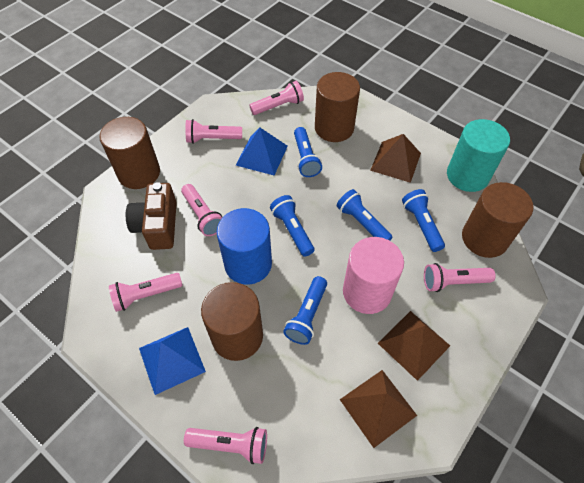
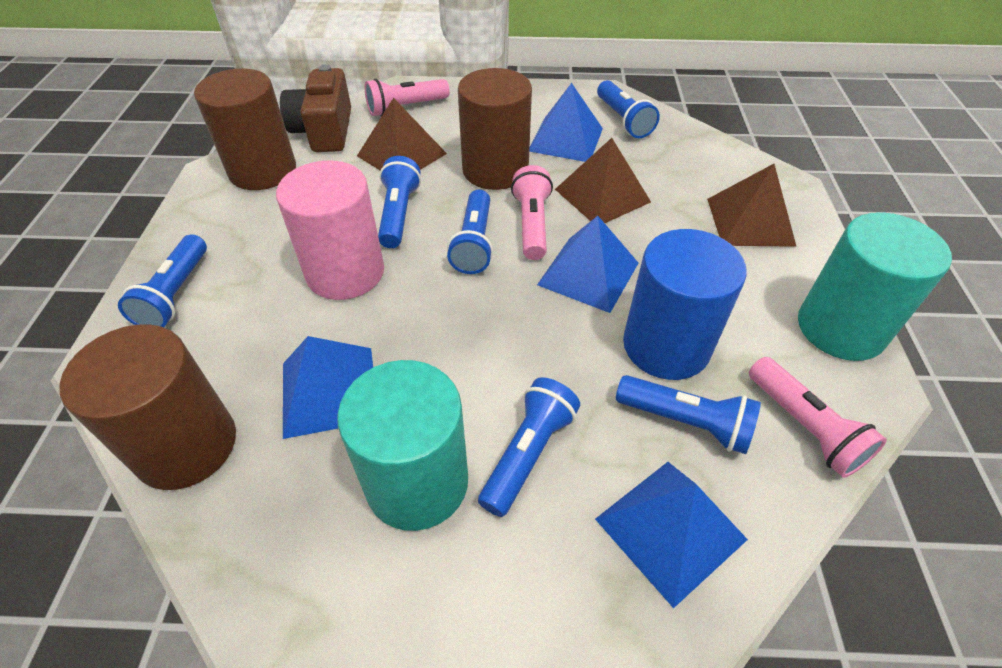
blue flashlight: [270,195,314,257] [283,276,327,345] [294,127,322,177] [337,189,392,241] [402,189,445,252] = 5 -> [118,234,207,328] [378,156,421,248] [447,190,493,274] [478,377,580,517] [597,80,660,138] [616,375,761,454] = 6
blue pyramid: [139,327,206,395] [236,128,288,175] = 2 -> [283,336,373,439] [529,83,603,162] [537,216,638,313] [595,462,748,608] = 4
brown cylinder: [99,117,160,189] [201,282,263,361] [315,72,360,142] [462,182,533,258] = 4 -> [59,324,236,490] [194,69,296,190] [458,68,532,190] = 3
pink flashlight: [109,273,182,312] [181,184,222,236] [184,427,267,464] [185,119,242,144] [249,81,304,115] [424,263,496,292] = 6 -> [365,78,450,116] [511,165,553,260] [749,357,887,478] = 3
turquoise cylinder: [447,119,510,192] = 1 -> [337,360,468,531] [798,212,952,361] = 2

